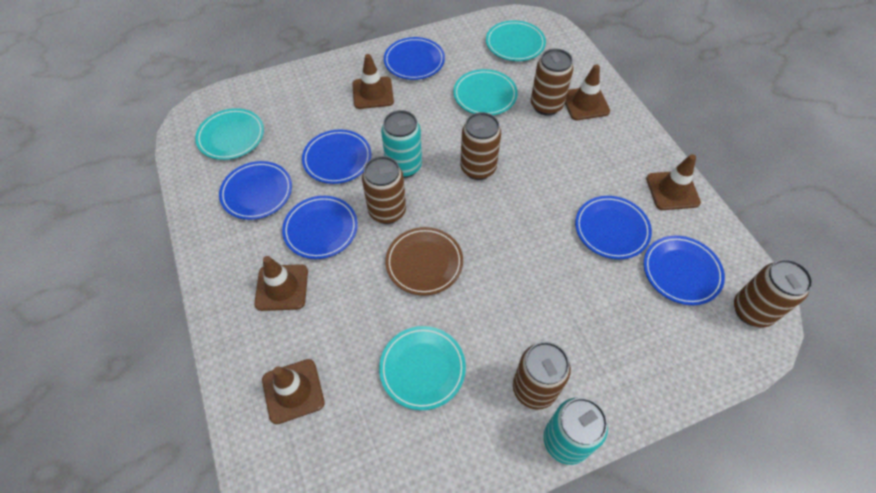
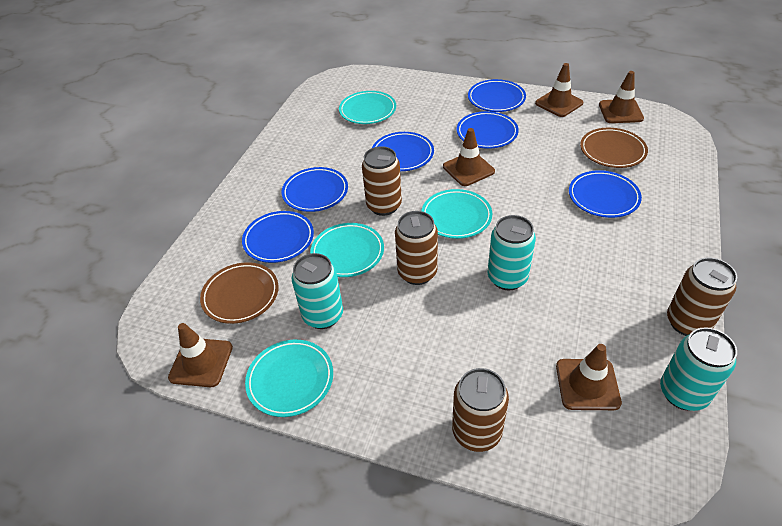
brown can: [362,156,406,224] [460,112,501,180] [513,342,571,410] [531,49,573,115] [734,259,813,328] = 5 -> [362,146,402,216] [395,211,438,285] [452,368,509,452] [667,257,737,336] = 4
brown plate: [385,227,463,295] = 1 -> [200,262,279,324] [580,128,648,168] = 2
turquoise can: [381,110,422,178] [544,398,608,465] = 2 -> [292,253,343,329] [488,215,536,290] [660,327,737,411] = 3

